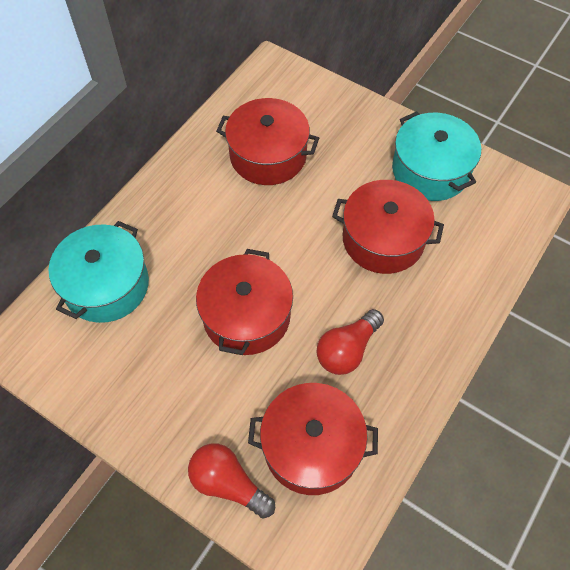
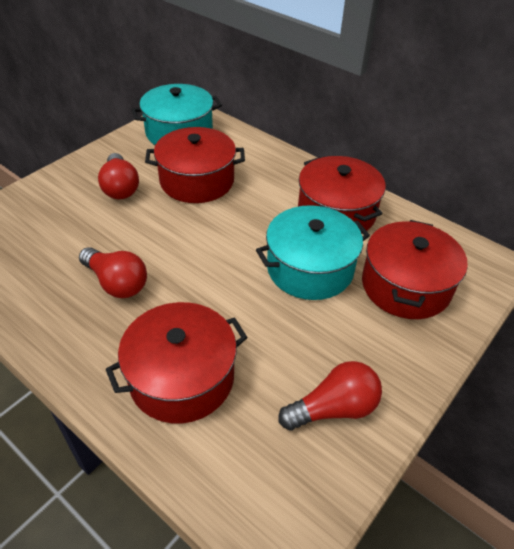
red light bulb: [188,443,275,519] [316,309,384,375] = 2 -> [79,247,147,298] [98,153,139,199] [278,361,382,431] = 3

